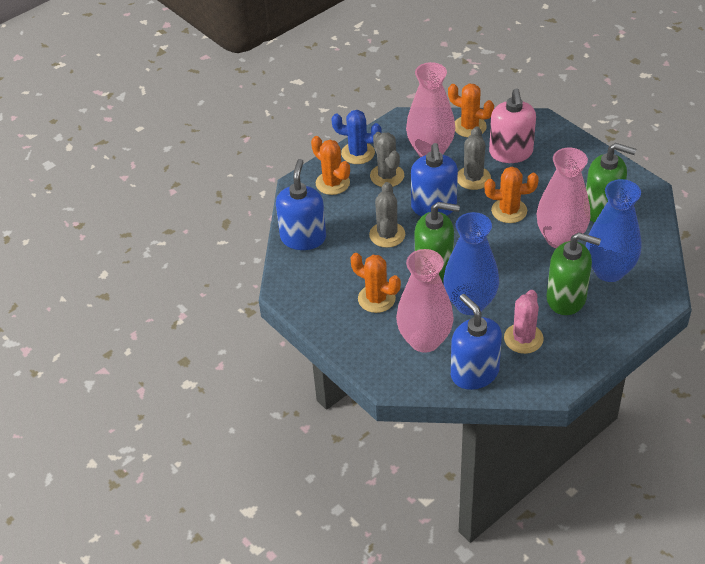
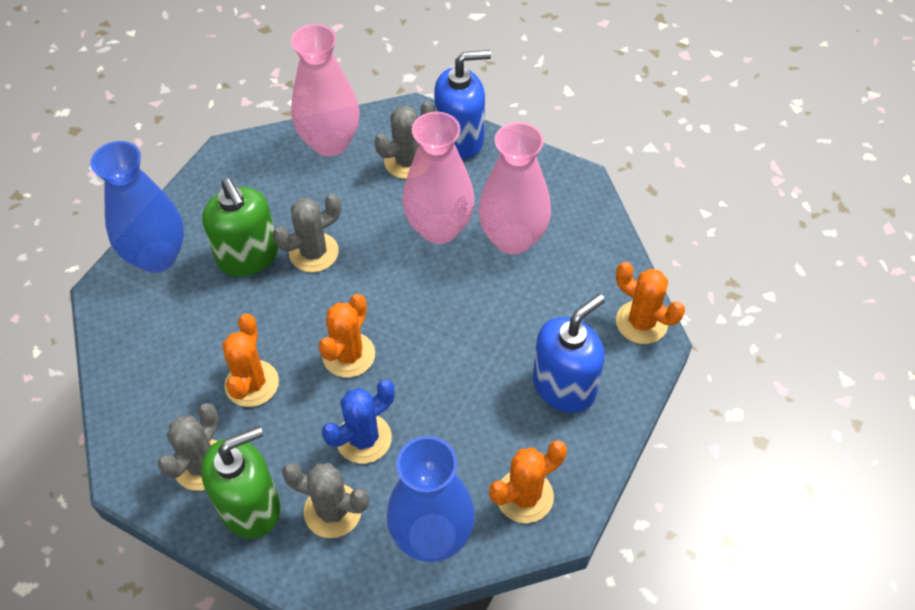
blue soap dispenser: [276,159,326,250] [411,143,458,217] [451,294,502,390] = 3 -> [434,50,491,159] [533,294,605,413] = 2
green soap dispenser: [415,202,460,282] [546,232,601,315] [586,143,636,223] = 3 -> [201,426,280,539] [202,179,278,277] = 2
grey cactus: [369,182,405,248] [370,132,404,187] [457,127,491,190] = 3 -> [157,403,219,491] [273,194,341,272] [282,463,369,538] [375,101,435,179] = 4
pink cactus: [504,290,544,354] = 1 -> none = 0
pink soap dispenser: [489,88,536,163] = 1 -> none = 0

